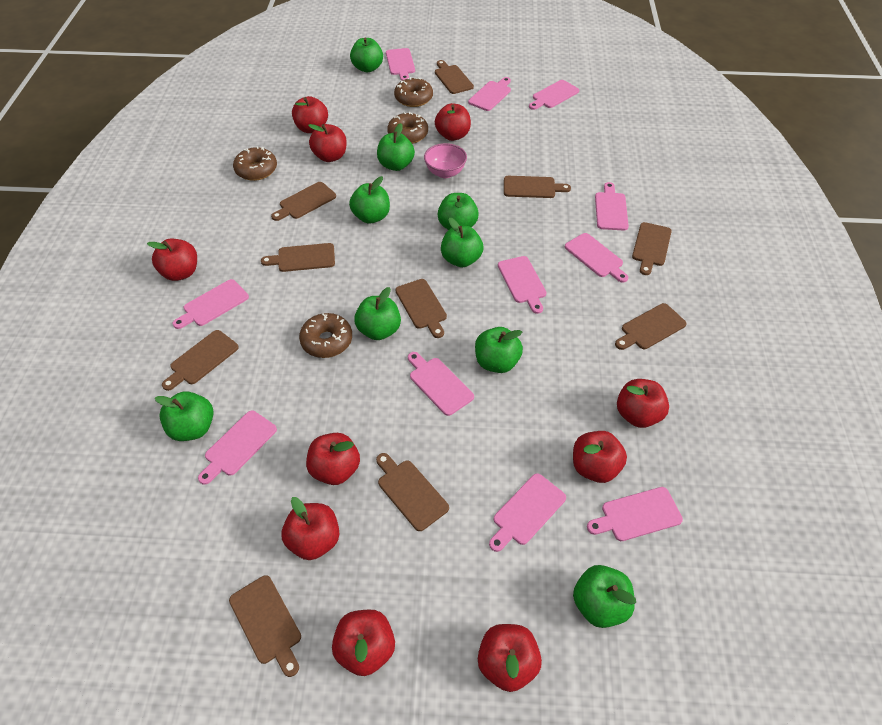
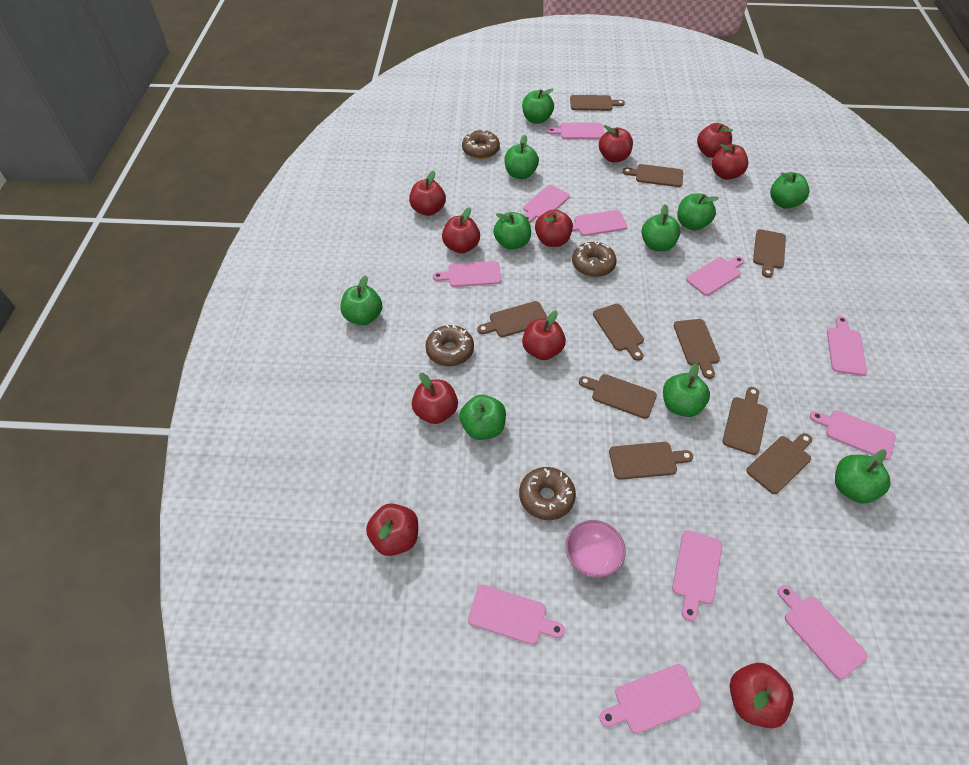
green apple: [155,392,214,441] [349,176,390,223] [350,38,383,72] [354,287,401,340] [377,123,415,171] [438,193,479,230] [441,218,483,267] [475,327,523,373] [573,565,636,628] = 9 -> [341,275,382,325] [459,395,506,440] [493,212,531,250] [504,135,539,179] [522,88,554,124] [641,204,681,251] [663,363,710,417] [678,193,719,230] [770,172,809,209] [835,449,891,503] = 10

